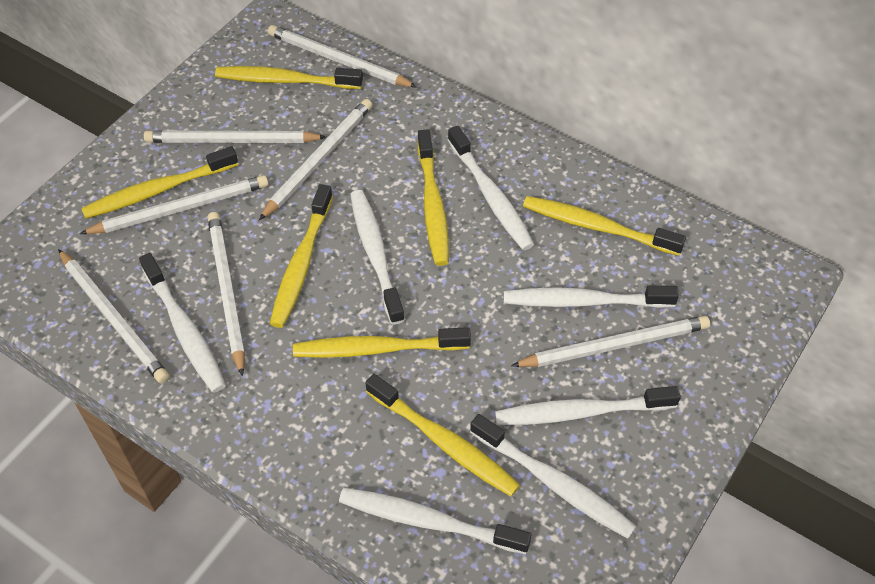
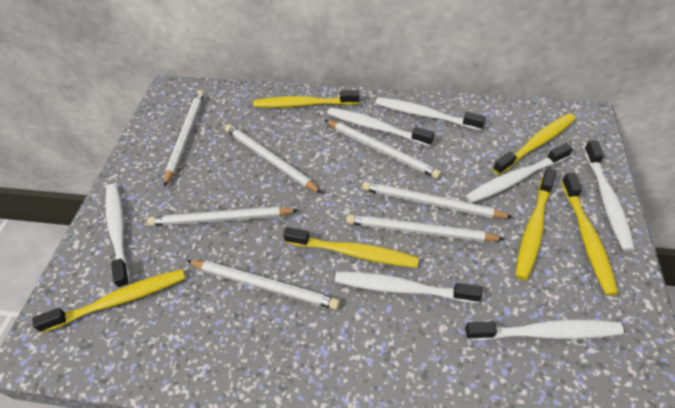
yellow toothbrush: [81,146,238,219] [215,66,363,89] [270,184,333,328] [293,327,471,358] [365,374,520,497] [418,129,449,266] [523,196,686,256] = 7 -> [32,269,186,333] [253,90,359,108] [283,227,419,268] [493,113,576,175] [515,168,557,280] [561,173,618,296] = 6

